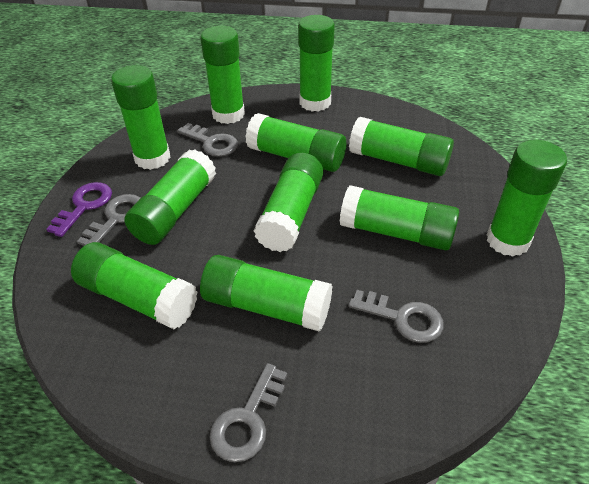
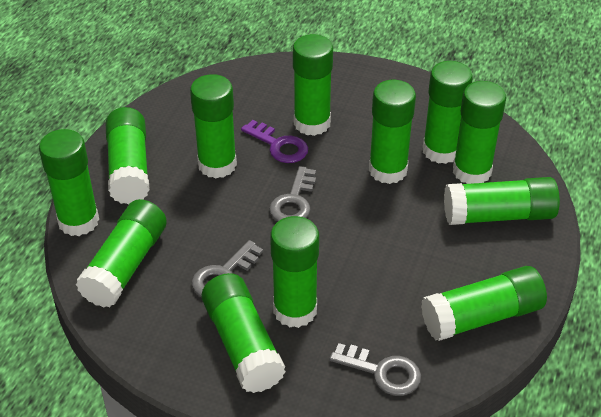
green glue stick: [71,242,197,329] [111,65,171,170] [124,149,216,245] [200,26,245,124] [200,255,332,332] [245,113,346,172] [254,153,323,252] [298,15,335,112] [340,185,459,250] [349,117,454,176] [487,140,567,257] = 11 -> [39,129,99,236] [76,199,167,308] [106,107,150,205] [190,74,237,178] [201,273,286,393] [270,216,319,328] [293,34,333,136] [369,80,416,184] [421,266,547,341] [423,61,473,164] [444,177,560,225] [453,81,506,184] = 12
grey key: [77,194,141,246] [177,123,238,157] [210,363,287,462] [348,290,444,343] = 4 -> [192,240,263,297] [269,166,316,221] [329,343,421,396] = 3

